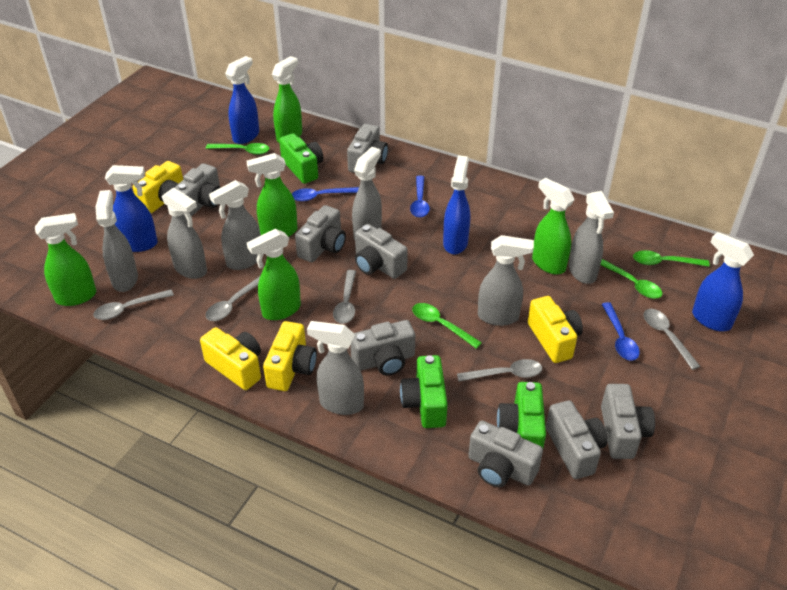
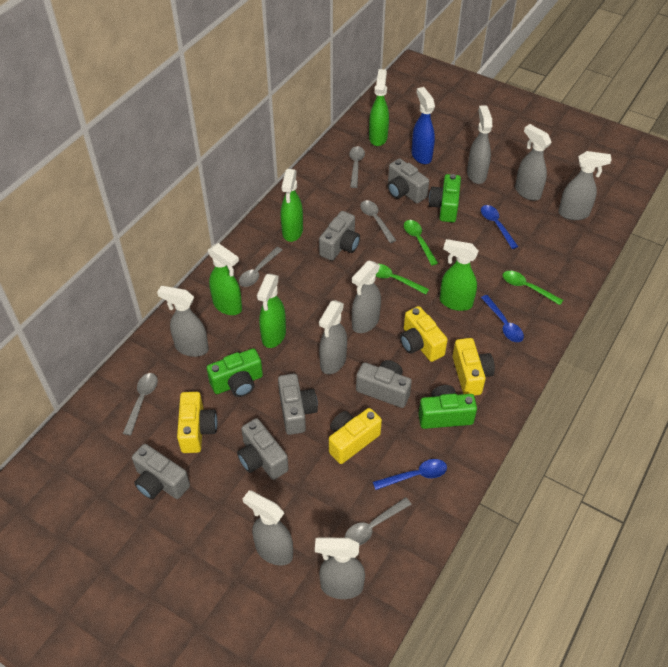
blue spray bottle: [105,165,158,252] [225,56,259,144] [443,155,470,254] [692,232,754,332] = 4 -> [411,87,435,164] = 1
green spoon: [206,143,270,155] [412,303,482,349] [601,259,662,299] [633,250,710,267] = 4 -> [376,264,429,294] [404,220,438,265] [503,271,563,305] = 3
grey camera: [174,163,221,216] [295,205,346,262] [347,124,388,173] [351,320,415,375] [355,224,408,279] [468,421,543,487] [546,400,608,479] [601,384,655,459] = 8 -> [132,444,190,499] [237,418,289,480] [278,374,318,435] [319,211,360,261] [356,360,412,408] [388,158,429,203] = 6
grey spray bottle: [95,190,138,292] [162,188,207,279] [209,180,261,270] [307,321,364,415] [352,147,382,240] [478,235,534,326] [569,191,614,284] = 7 -> [157,286,209,357] [243,490,293,566] [315,537,365,599] [319,300,347,374] [352,261,381,333] [467,105,492,184] [515,124,552,201] [558,151,612,220] = 8

